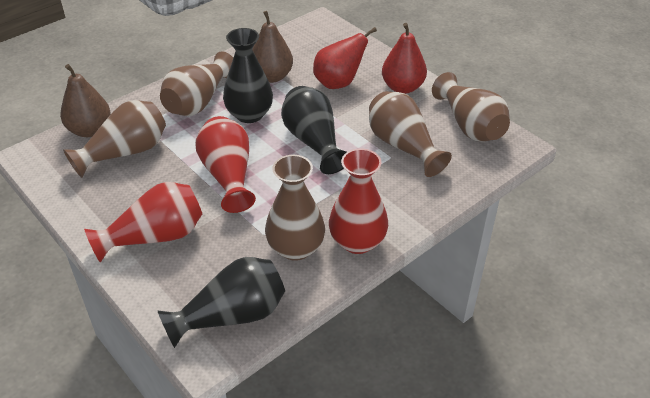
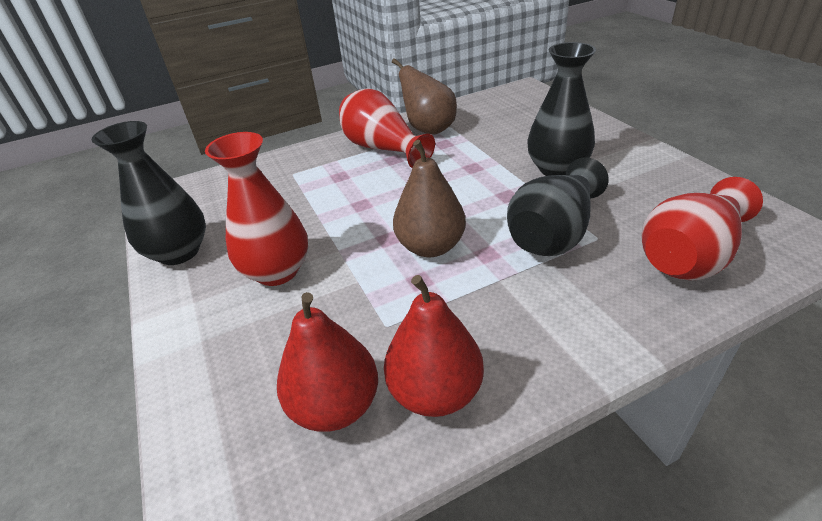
brown vase: [63,100,166,178] [160,51,233,116] [265,155,325,261] [369,91,452,177] [432,72,510,142] = 5 -> none = 0

